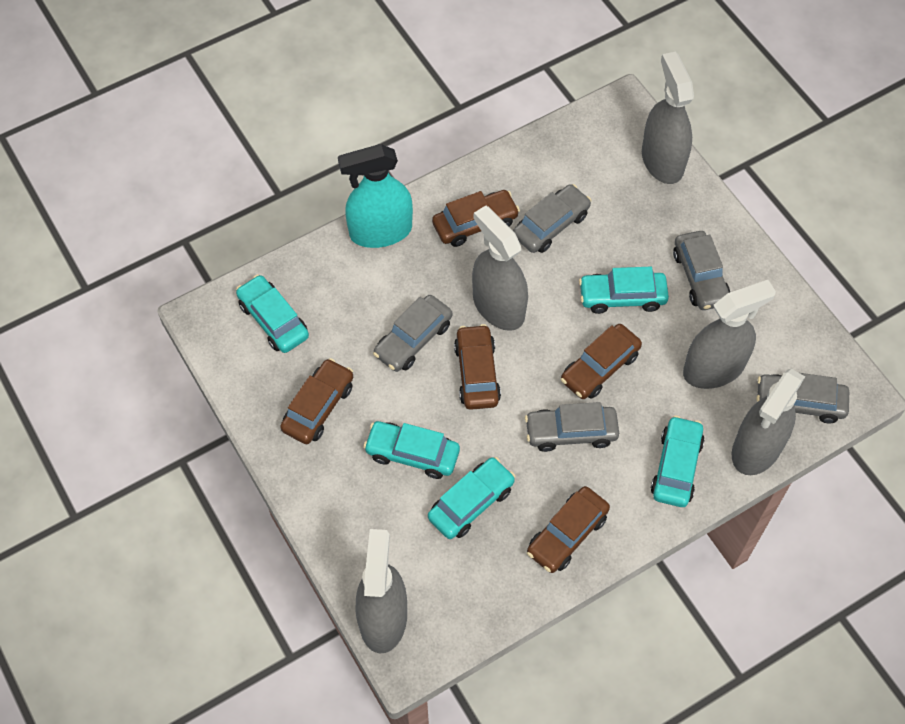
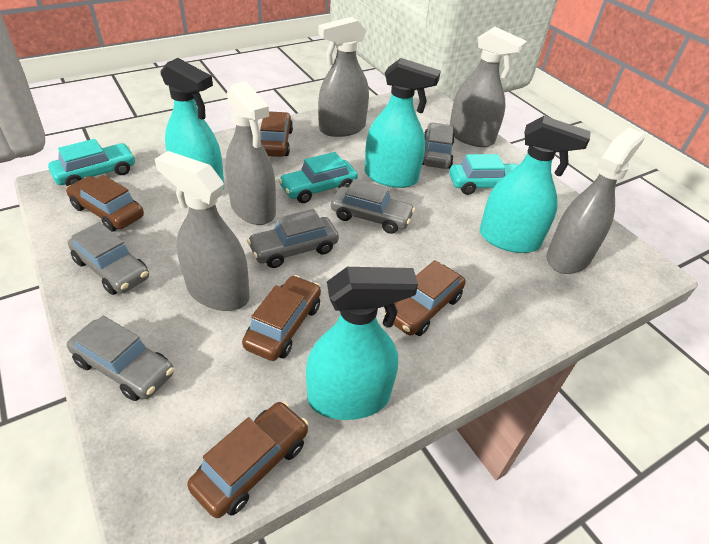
turquoise car: [236,275,309,353] [363,421,460,479] [428,457,515,539] [579,267,669,314] [651,416,705,507] = 5 -> [48,139,136,186] [278,152,358,203] [449,154,518,195] = 3
turquoise spray bottle: [338,144,413,248] = 1 -> [160,58,224,189] [306,267,418,420] [365,58,441,188] [480,116,591,253] = 4

